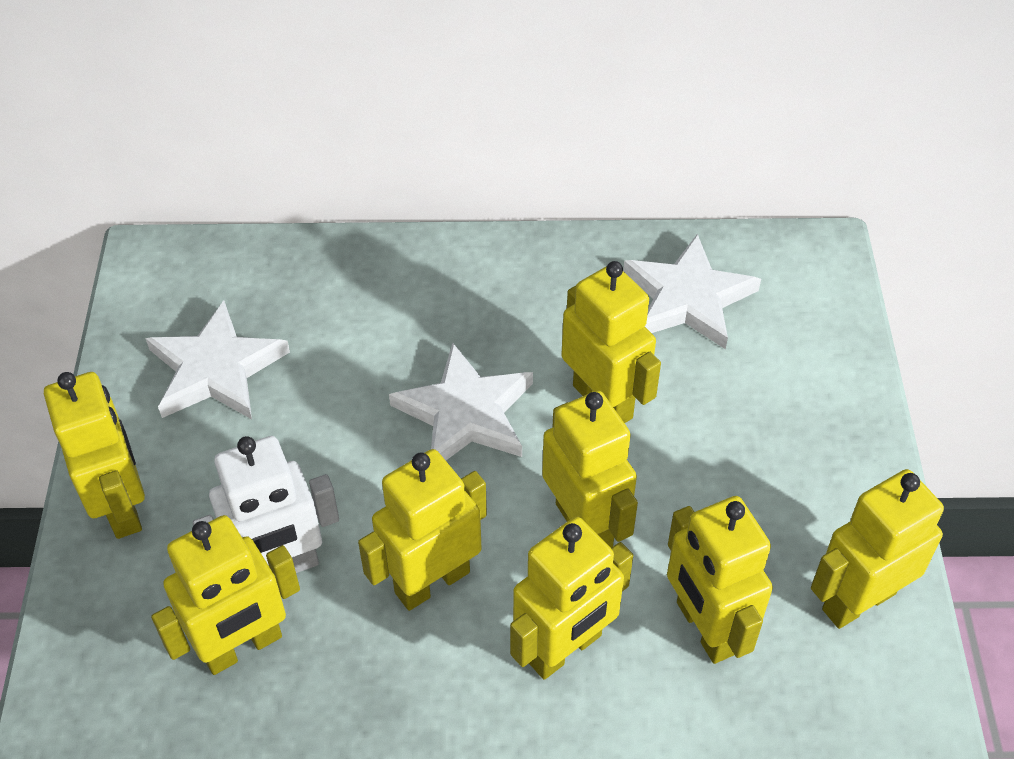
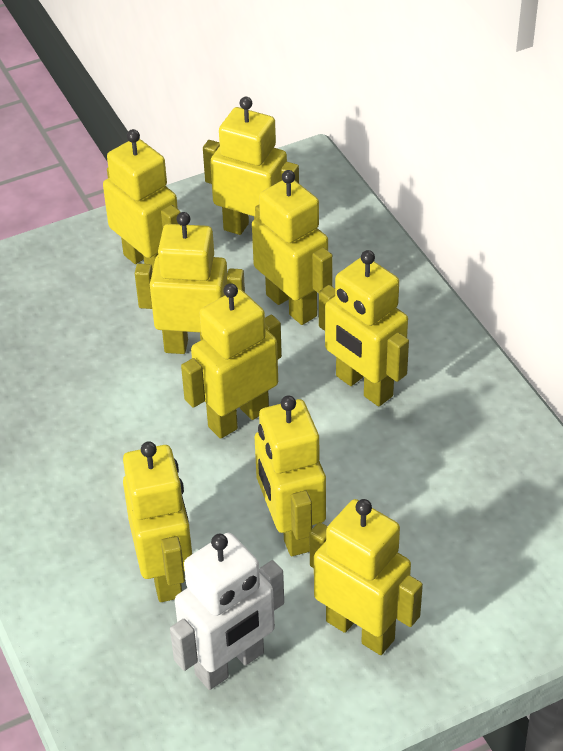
white star: [145,301,290,419] [389,343,533,460] [623,234,761,349] = 3 -> none = 0
yellow robot: [44,372,145,539] [151,515,300,675] [358,449,487,611] [510,517,633,680] [542,391,638,548] [561,261,661,423] [667,496,773,664] [811,469,944,629] = 8 -> [103,129,181,271] [123,441,192,602] [135,212,245,354] [181,283,282,439] [203,97,299,235] [252,170,333,325] [255,395,326,556] [309,499,423,655] [319,250,409,407] = 9

